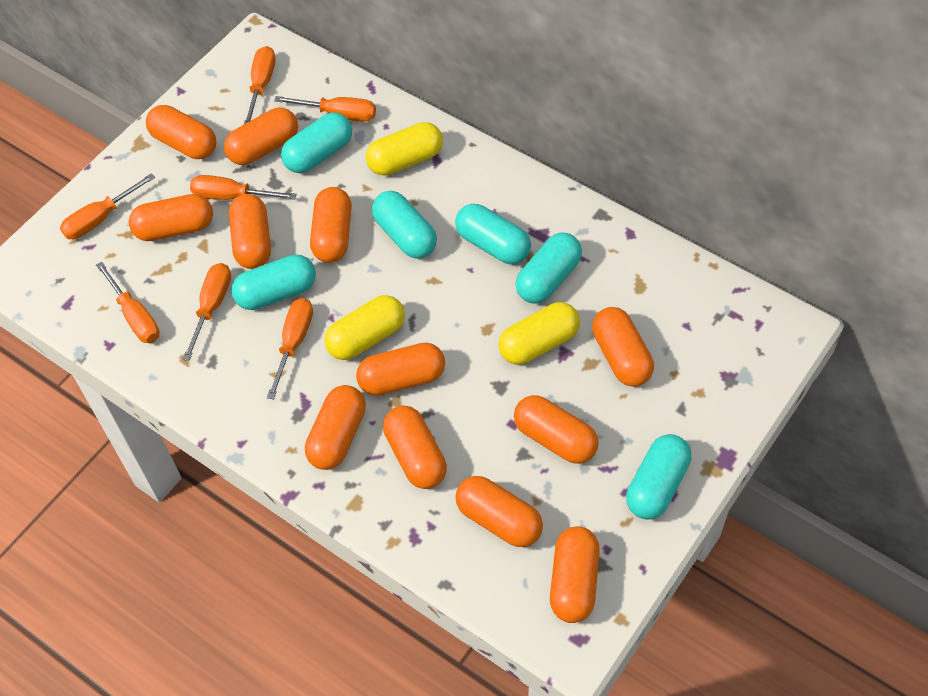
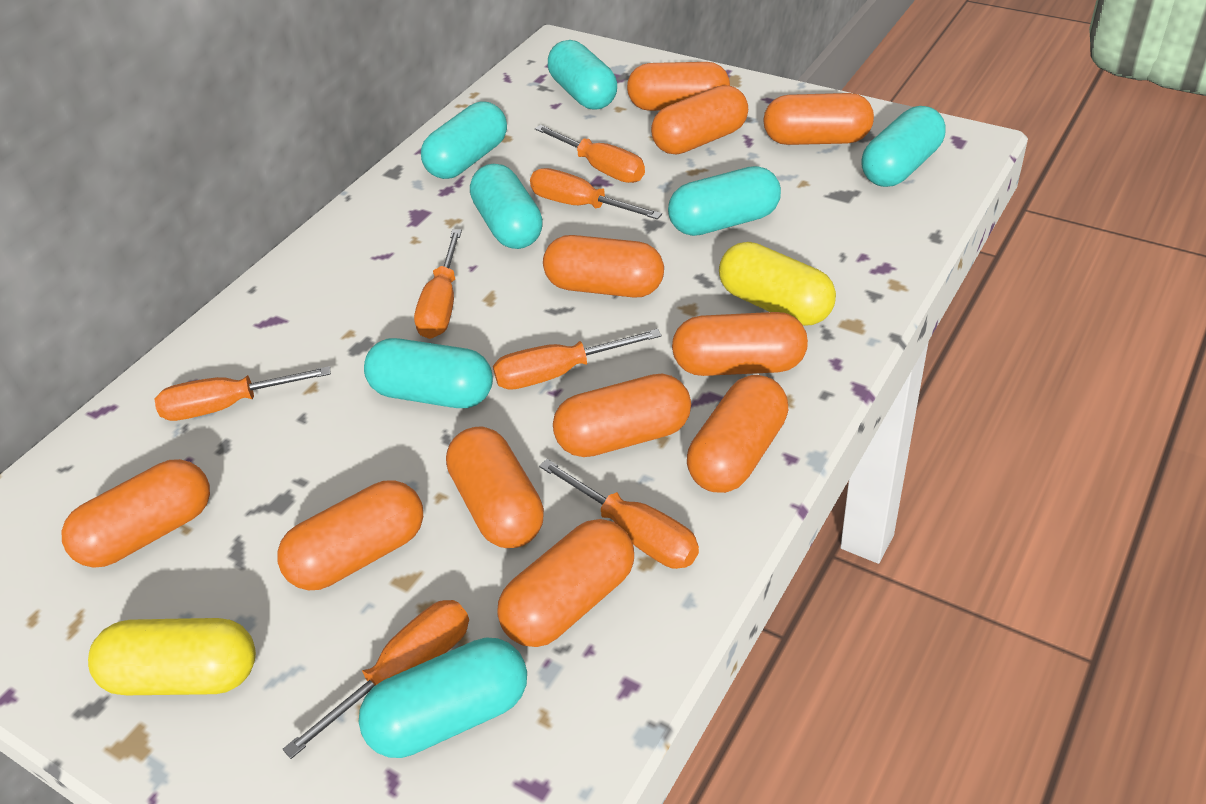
orange capsule: [129,194,213,241] [146,105,217,159] [224,108,298,165] [229,194,271,269] [305,385,366,470] [310,187,352,263] [356,343,445,396] [383,405,447,489] [455,476,543,547] [514,395,599,464] [550,526,600,623] [592,307,654,387] = 12 -> [61,459,210,568] [277,480,423,590] [446,427,544,548] [497,519,634,647] [543,235,664,298] [553,374,691,457] [627,62,730,111] [651,85,748,154] [672,312,808,376] [687,375,788,493] [763,93,874,145] = 11
turquoise capsule: [231,254,316,310] [281,112,352,173] [372,191,437,259] [455,204,531,264] [516,233,582,304] [626,434,691,520] = 6 -> [358,638,527,758] [364,338,493,408] [421,102,507,179] [470,164,543,249] [548,40,617,110] [668,166,781,236] [861,106,945,187] = 7
yellow capsule: [324,295,405,360] [366,122,443,176] [498,302,580,365] = 3 -> [88,618,256,695] [719,242,836,326] = 2

